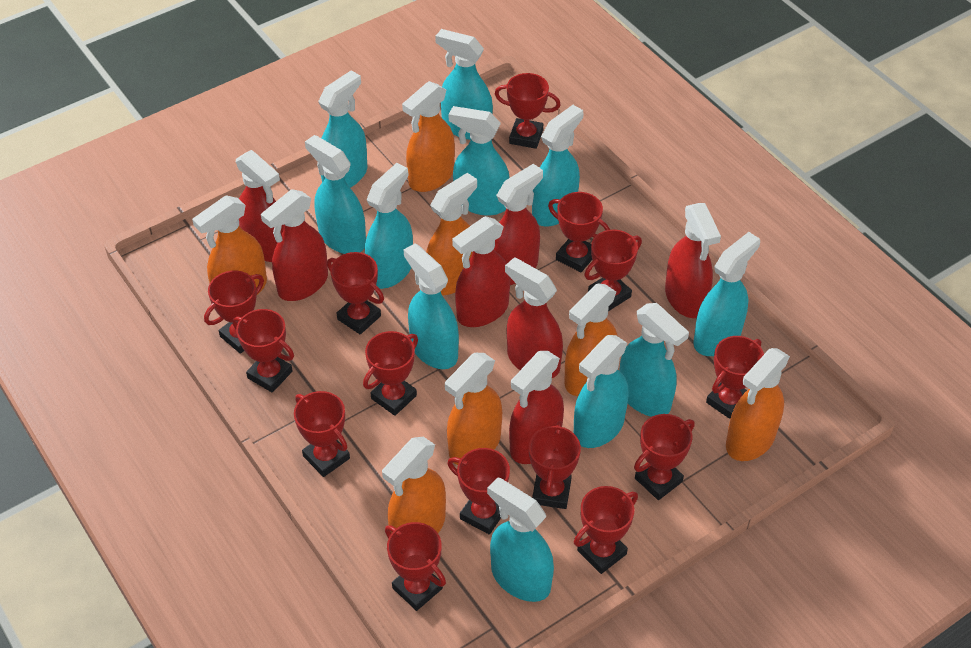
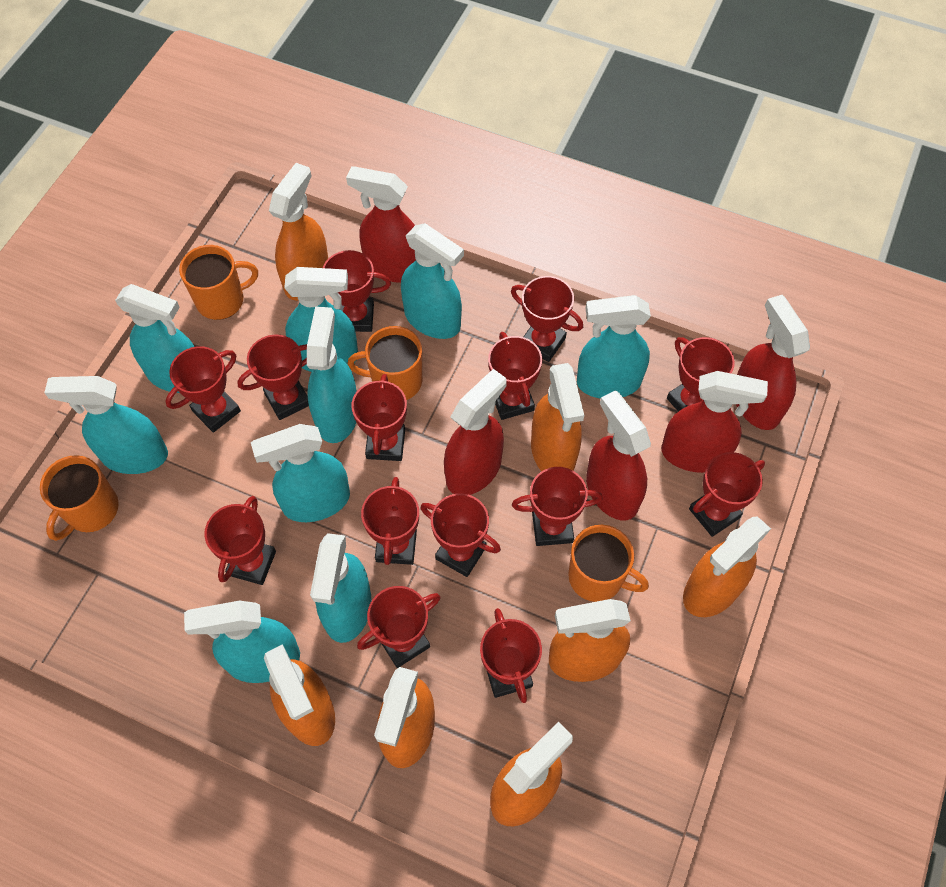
orange mug: none = 0 -> [40,455,119,541] [179,245,258,320] [348,326,422,400] [568,525,649,602] = 4
red spray bottle: [236,150,284,262] [261,189,328,301] [452,216,510,327] [494,164,543,285] [505,257,563,378] [509,351,564,464] [665,203,721,318] = 7 -> [346,166,416,283] [444,369,507,495] [586,390,651,520] [661,371,768,473] [736,295,810,430] = 5
turquoise spray bottle: [305,135,366,254] [318,70,367,188] [365,163,413,289] [404,244,459,369] [435,29,493,140] [449,106,510,216] [487,477,554,602] [532,105,583,227] [574,335,629,448] [620,303,689,417] [693,232,760,356] = 11 -> [44,376,168,474] [115,284,195,393] [184,601,300,683] [251,424,350,522] [284,267,358,372] [307,306,357,443] [310,533,371,643] [401,223,464,339] [577,295,651,399] = 9

